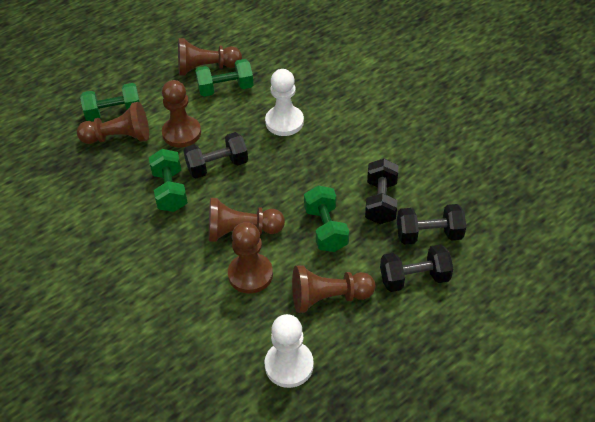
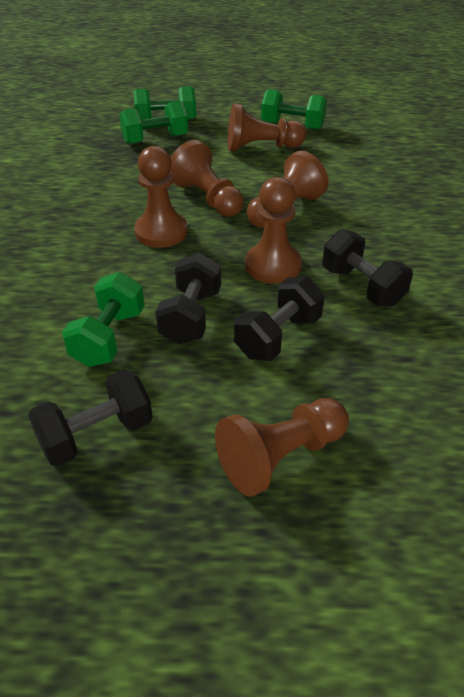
white pawn: [265,69,304,136] [265,314,314,388] = 2 -> none = 0

